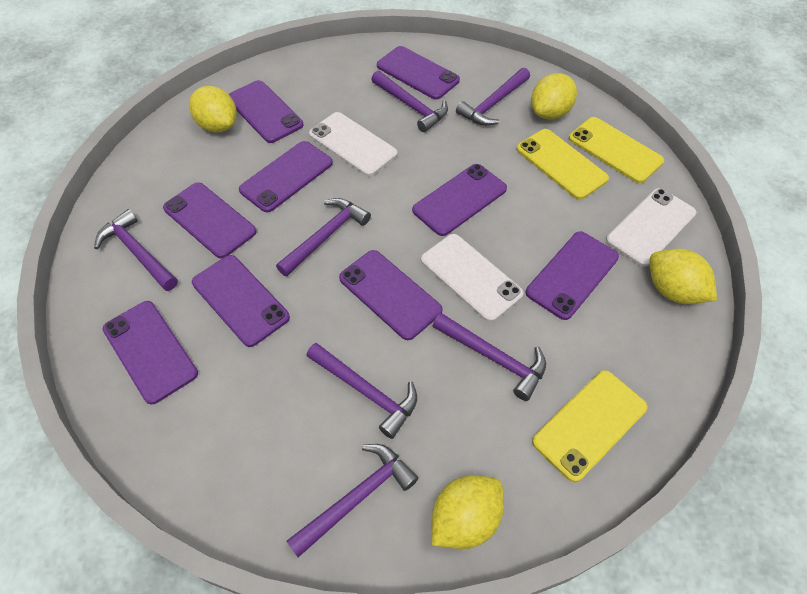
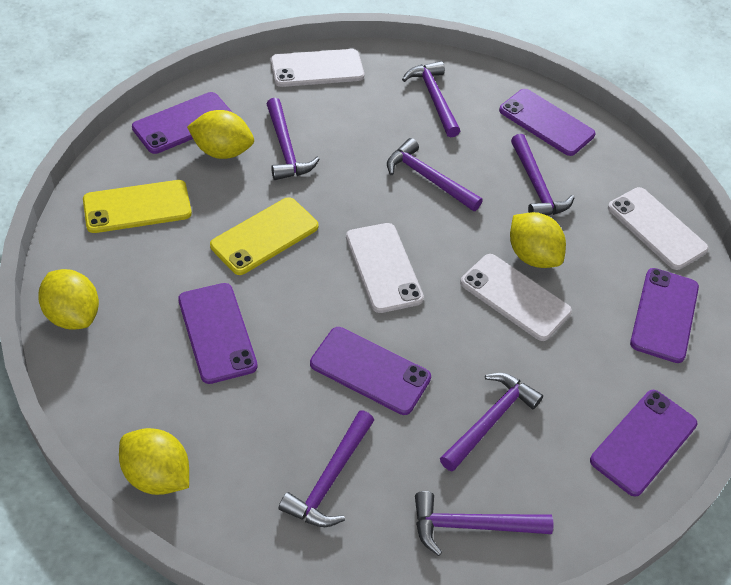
purple phone: [103,301,198,404] [163,182,257,258] [192,255,290,347] [229,80,303,143] [239,141,333,213] [339,250,443,340] [377,46,460,100] [412,164,507,236] [526,231,619,320] = 9 -> [132,92,233,154] [178,283,258,384] [310,327,431,415] [499,89,595,156] [590,390,697,497] [630,268,699,363] = 6
white phone: [309,112,398,176] [421,234,524,322] [606,188,696,267] = 3 -> [271,49,364,87] [346,223,424,313] [460,254,572,341] [608,187,709,270] = 4
yellow phone: [517,129,609,200] [532,370,647,482] [569,117,664,183] = 3 -> [83,180,192,233] [210,197,319,275] = 2

